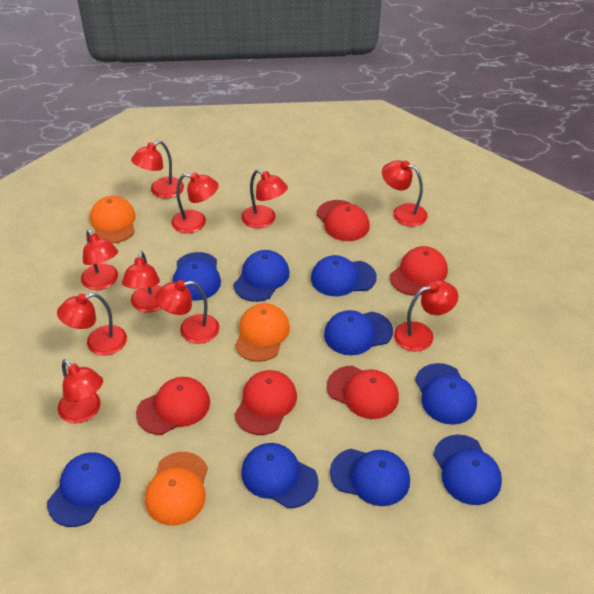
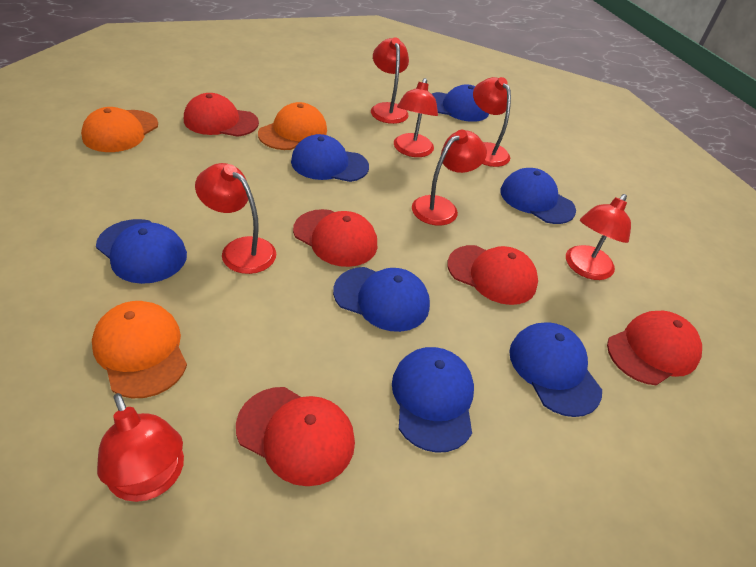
blue cap: [47,452,121,527] [172,252,221,301] [233,250,290,302] [241,443,319,508] [311,255,377,296] [324,310,393,355] [330,449,410,506] [415,363,477,425] [434,435,502,505] = 9 -> [96,219,187,284] [291,134,369,182] [333,267,430,332] [392,347,474,453] [432,84,489,122] [500,168,576,224] [509,322,602,417] = 7
red lamp: [57,293,127,356] [58,359,103,423] [81,229,118,290] [122,251,162,313] [131,140,184,198] [155,280,219,344] [171,172,219,233] [241,169,288,228] [382,160,428,227] [394,280,458,352] = 10 -> [97,393,184,502] [195,163,276,274] [371,37,409,124] [394,78,438,157] [412,130,487,226] [473,77,511,167] [566,194,631,280] = 7

